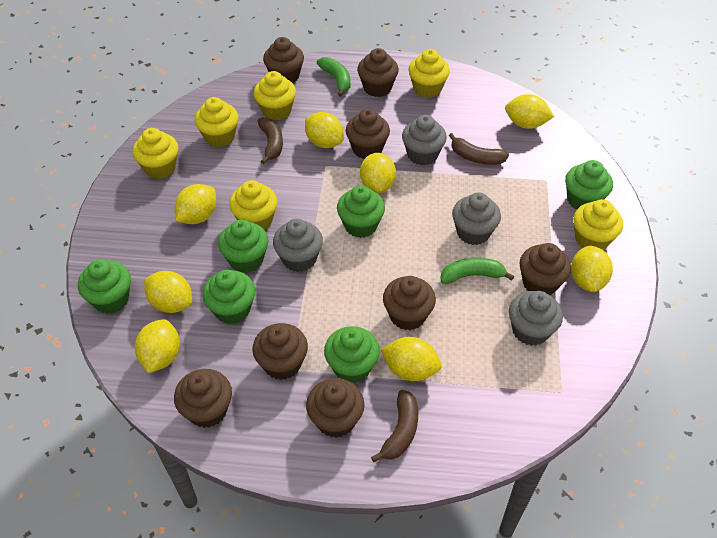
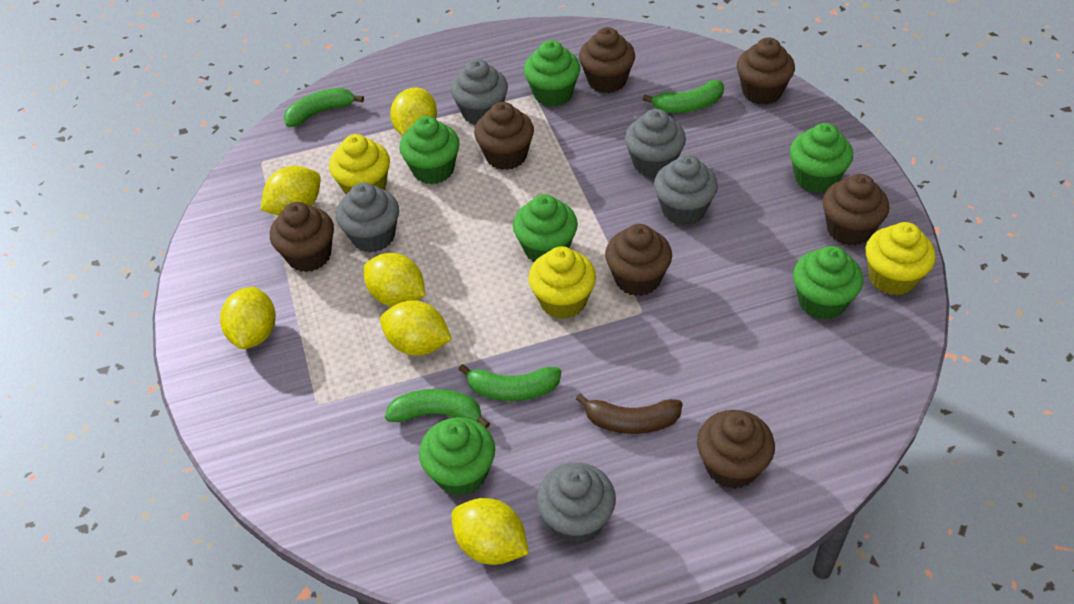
brown banana: [257,117,283,164] [371,390,418,462] [449,133,509,165] = 3 -> [576,394,683,434] = 1
brown cupcake: [174,369,232,428] [252,323,308,380] [263,37,304,83] [306,378,364,438] [346,109,390,159] [357,48,399,97] [383,276,436,330] [519,243,571,295] = 8 -> [270,202,334,272] [474,102,534,170] [579,27,635,93] [605,224,672,296] [697,410,775,489] [737,37,795,105] [823,174,889,245] = 7
green banana: [317,57,351,96] [441,258,514,284] = 2 -> [284,88,364,127] [385,389,490,429] [458,364,561,401] [643,80,724,113] = 4
grey cupcake: [273,219,323,272] [402,115,447,165] [452,192,501,245] [509,291,563,346] = 4 -> [336,183,399,253] [451,59,508,125] [536,462,616,544] [625,109,686,178] [654,155,718,225] = 5
yellow cupcake: [133,128,178,179] [195,97,239,147] [229,180,277,230] [254,71,296,120] [408,49,450,98] [573,199,623,250] = 6 -> [329,134,390,194] [528,246,596,319] [866,222,936,296] = 3
yellow lemon: [135,319,180,373] [144,271,192,313] [175,184,216,224] [305,112,344,148] [360,153,396,193] [381,337,442,381] [505,94,554,129] [571,245,613,292] = 8 -> [220,287,276,349] [261,166,321,216] [363,253,425,306] [380,300,452,356] [390,88,437,135] [451,498,529,565] = 6

